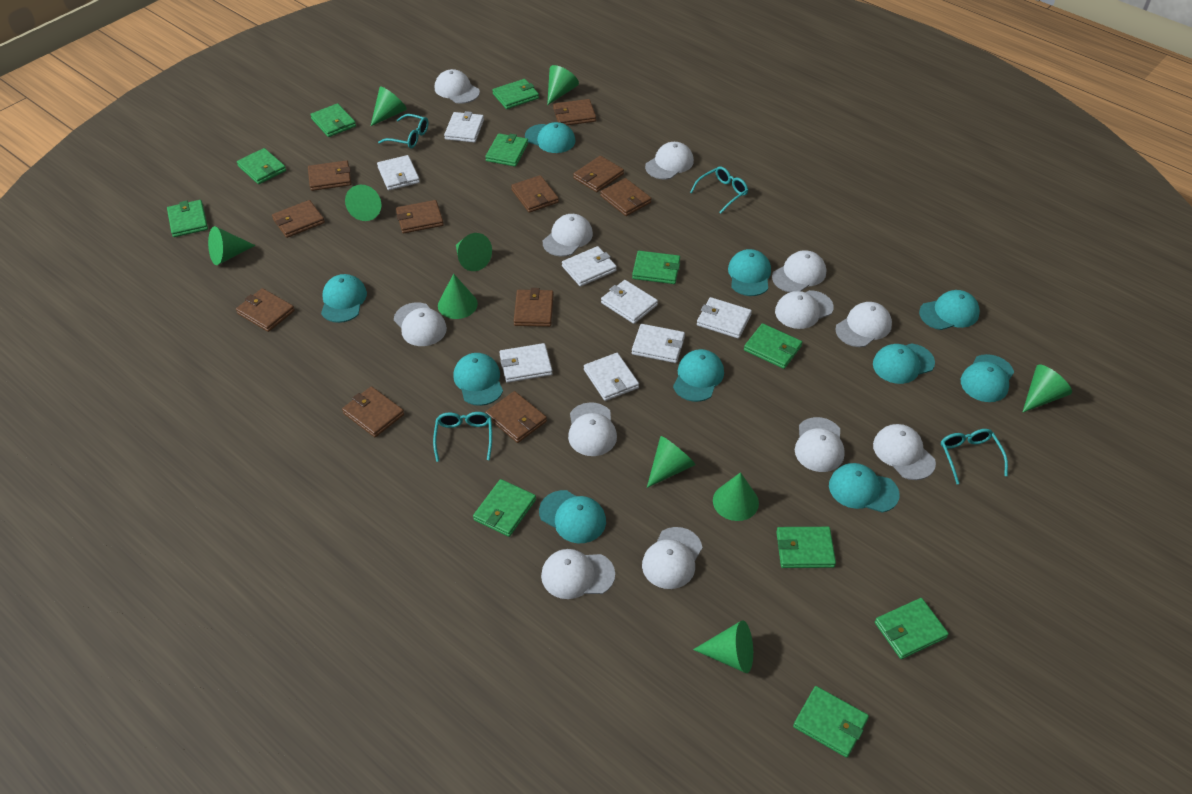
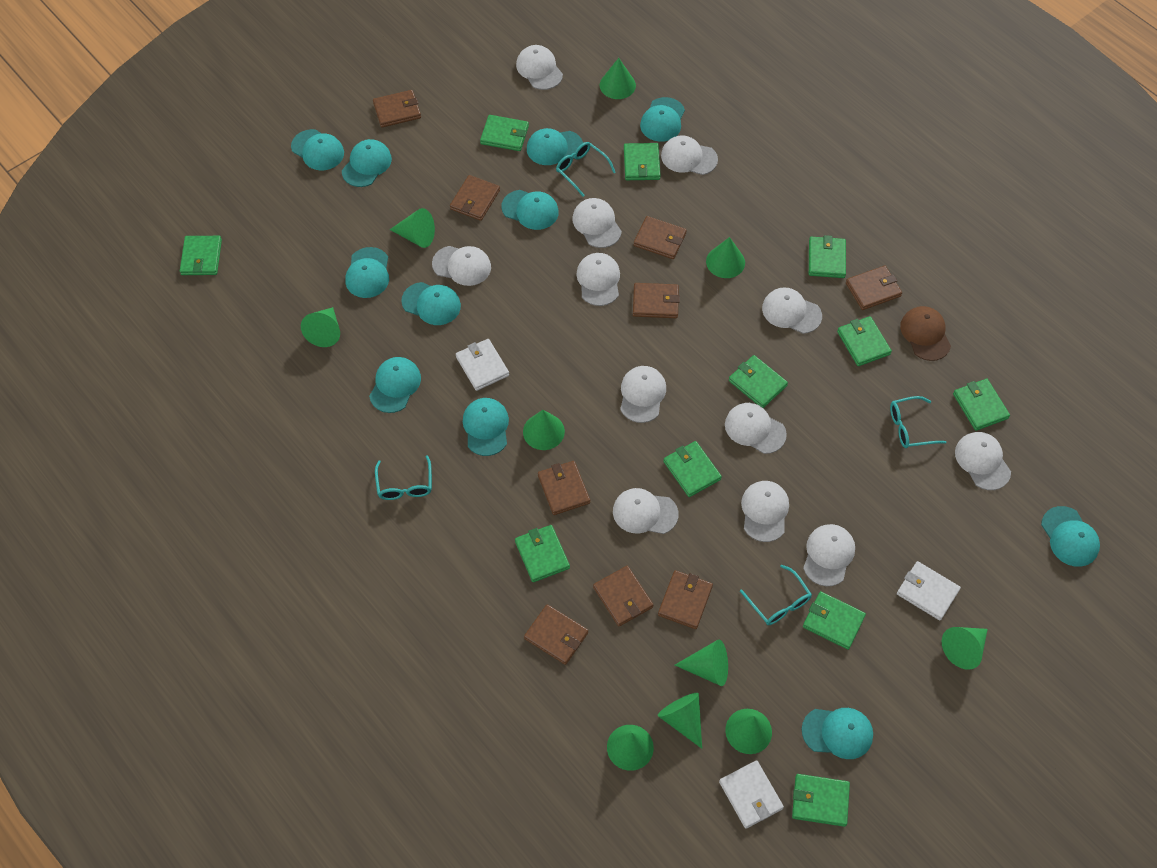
brown cap: none = 0 -> [900,306,951,361] = 1
brown wallet: [236,288,295,332] [272,200,325,238] [308,160,351,191] [342,386,404,437] [396,200,444,233] [485,391,547,443] [511,175,559,213] [514,288,554,327] [553,99,596,125] [573,156,624,192] [600,178,652,216] = 11 -> [373,90,421,128] [450,175,500,221] [524,604,588,665] [538,461,590,515] [593,566,653,626] [633,283,680,318] [634,216,687,259] [658,570,713,629] [846,266,902,310] = 9
turquoise cap: [321,274,367,323] [453,353,503,406] [525,122,575,153] [539,490,606,543] [673,349,724,402] [728,249,771,296] [829,463,900,513] [873,343,935,384] [919,290,980,330] [961,354,1014,402] = 10 -> [291,129,344,170] [342,139,392,187] [345,247,389,298] [369,357,421,413] [401,282,461,325] [463,398,509,456] [501,190,559,230] [527,128,583,165] [640,97,685,142] [802,708,873,759] [1041,506,1100,567] = 11
white wallet: [377,155,420,190] [444,111,484,143] [500,343,553,383] [562,246,617,287] [584,353,639,401] [601,280,658,324] [632,324,685,363] [697,297,752,339] = 8 -> [456,339,509,391] [719,760,784,829] [897,561,961,620] = 3

